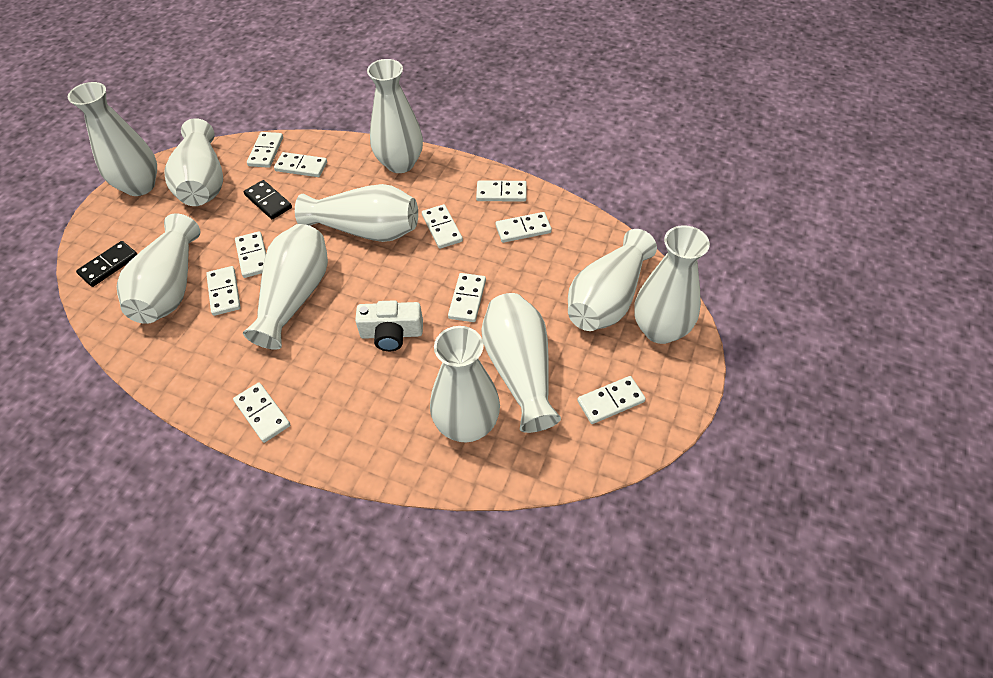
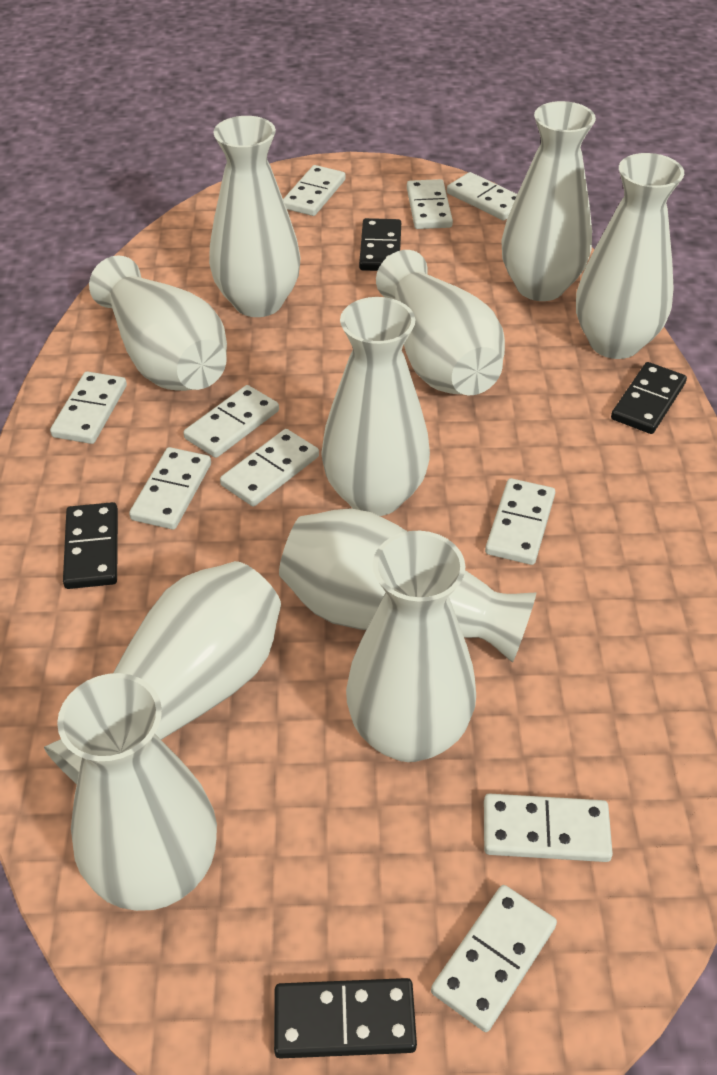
black domino: [76,241,137,287] [244,180,292,219] = 2 -> [63,502,118,589] [274,978,417,1059] [359,218,401,271] [611,362,687,434] = 4
white camera: [355,300,423,351] = 1 -> none = 0

